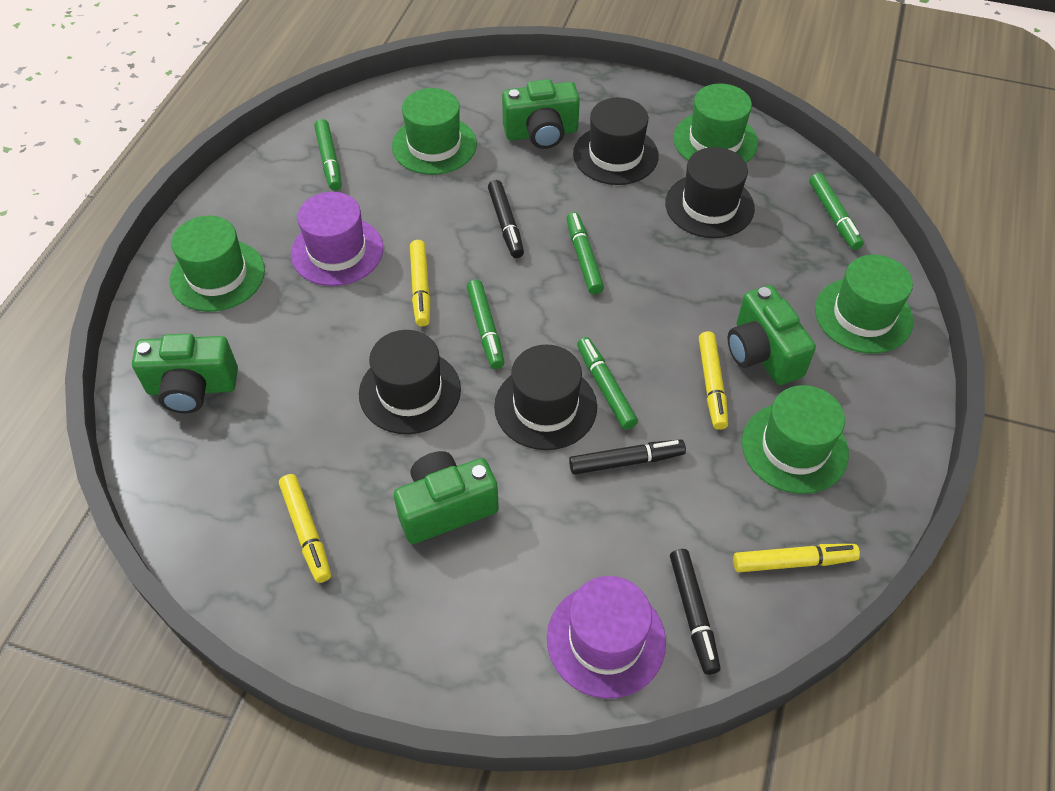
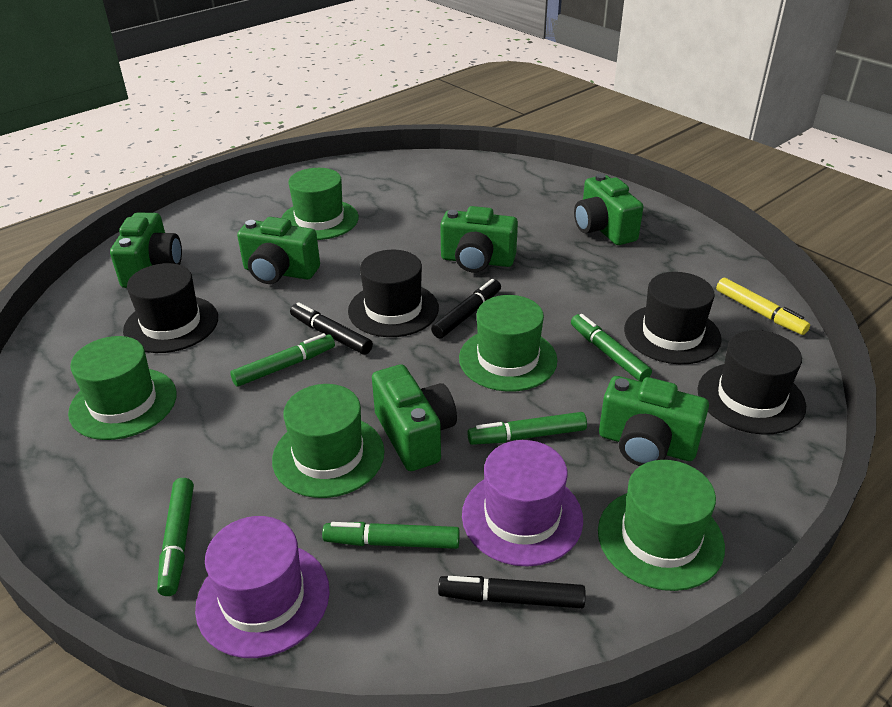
green camera: [132,334,238,413] [394,451,499,544] [502,79,580,149] [727,285,816,385] = 4 -> [110,213,182,288] [237,217,320,284] [372,364,457,471] [440,206,518,272] [574,173,643,245] [599,376,709,466] = 6
yellow marker: [279,474,331,583] [410,240,430,326] [699,331,728,430] [733,544,860,572] = 4 -> [716,278,810,335] = 1

